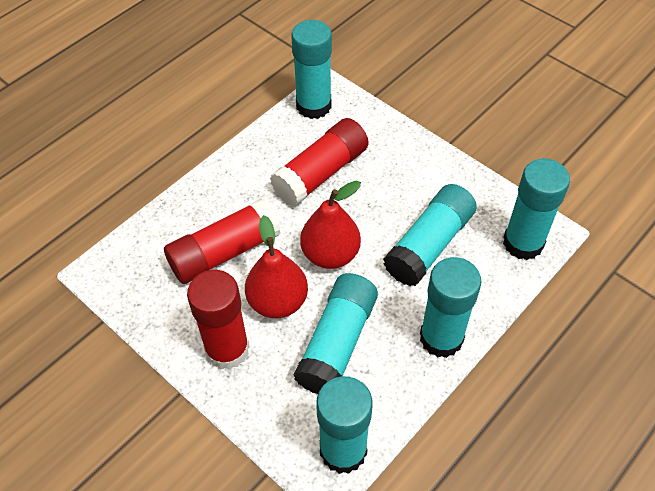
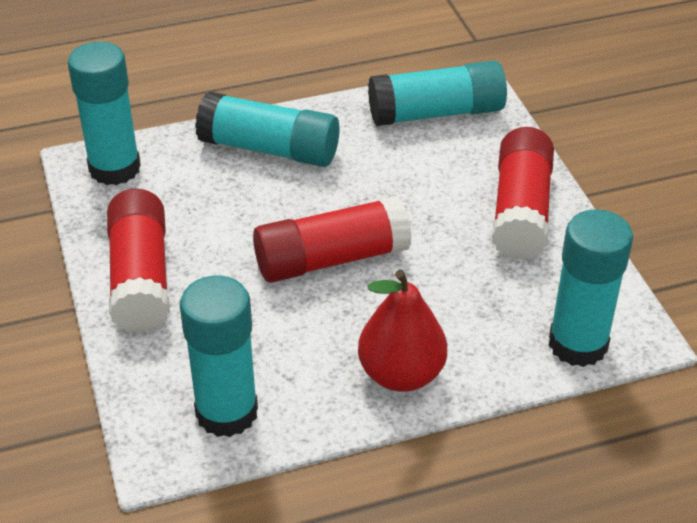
red pear: [245,215,308,318] [300,181,361,269] = 2 -> [358,269,447,392] = 1
turquoise glue stick: [291,20,332,119] [293,273,378,394] [316,376,373,474] [383,184,477,286] [420,257,481,358] [503,158,570,260] = 6 -> [68,42,141,185] [180,275,258,437] [195,91,340,167] [368,61,507,126] [549,209,633,367] = 5

